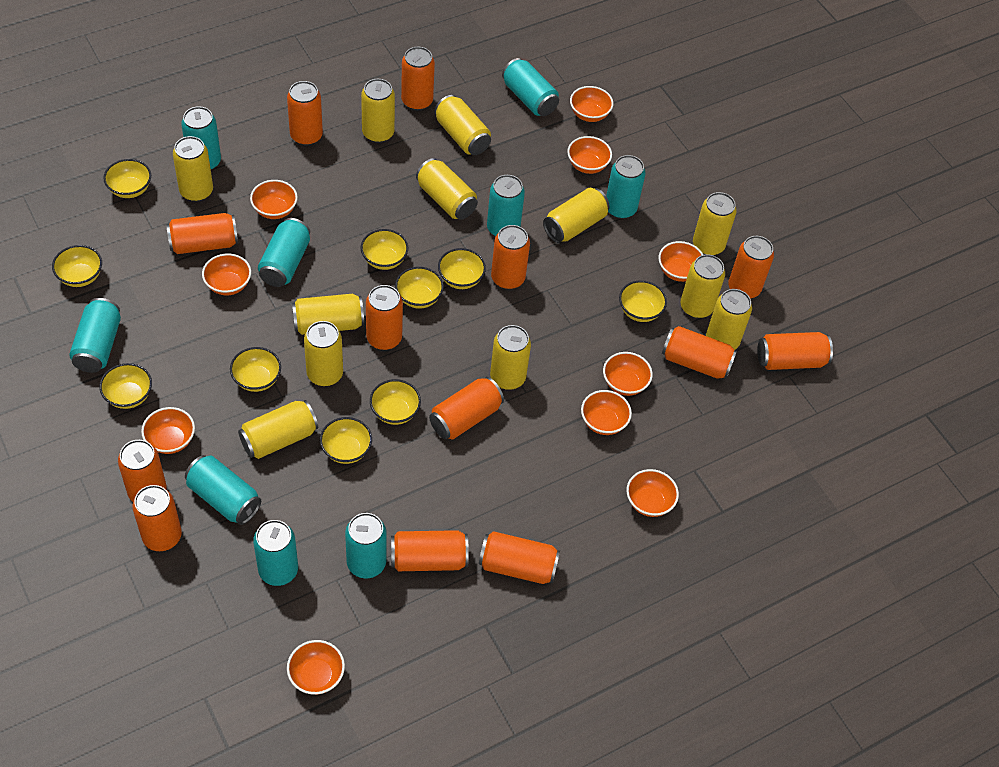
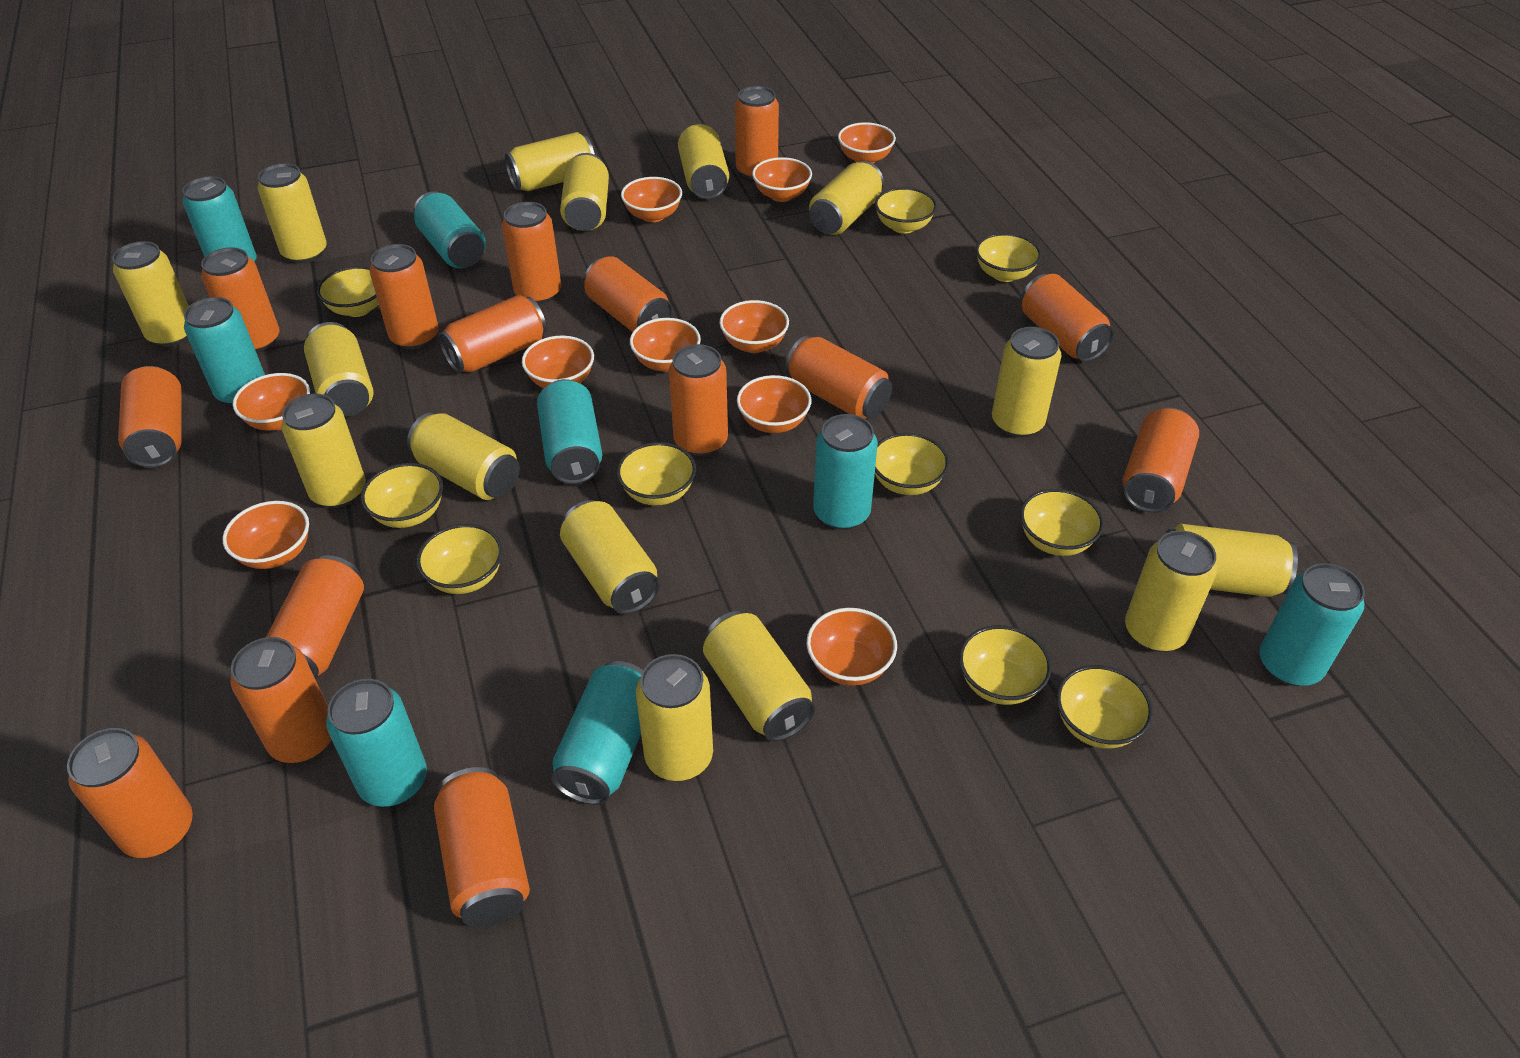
orange can: [118,440,167,502] [132,485,182,551] [166,213,238,254] [287,81,323,145] [366,285,403,350] [391,530,469,571] [401,47,435,110] [429,377,504,439] [479,531,560,584] [491,225,530,289] [662,326,737,379] [728,236,774,298] [757,332,833,370] = 13 -> [67,728,193,858] [118,366,182,468] [201,247,279,353] [231,637,331,763] [266,555,364,680] [370,244,439,350] [434,767,530,927] [438,295,547,373] [502,202,561,304] [584,256,673,332] [669,344,728,456] [735,86,779,180] [785,336,892,419] [1022,274,1114,362] [1123,408,1199,513] = 15
turquoise can: [69,298,121,373] [181,106,221,170] [185,455,261,525] [253,520,298,586] [258,218,310,287] [345,513,386,578] [487,175,525,237] [502,58,559,116] [606,155,646,219] = 9 -> [182,176,256,262] [184,297,265,406] [326,679,427,807] [414,191,486,268] [537,379,602,484] [551,661,643,805] [813,414,878,530] [1259,563,1365,686] = 8
yellow can: [173,136,213,202] [238,400,318,459] [292,294,364,335] [304,321,343,386] [361,79,395,143] [416,158,478,220] [434,95,491,155] [490,325,531,390] [543,188,610,243] [681,254,725,318] [693,192,737,255] [706,289,752,350] = 12 -> [112,241,189,347] [257,163,327,263] [281,394,366,508] [304,322,373,417] [407,412,520,500] [505,132,595,191] [560,153,609,231] [560,500,660,614] [636,654,713,781] [678,124,729,199] [703,611,815,742] [809,161,884,235] [992,327,1061,437] [1125,530,1217,652] [1165,524,1298,597] = 15

